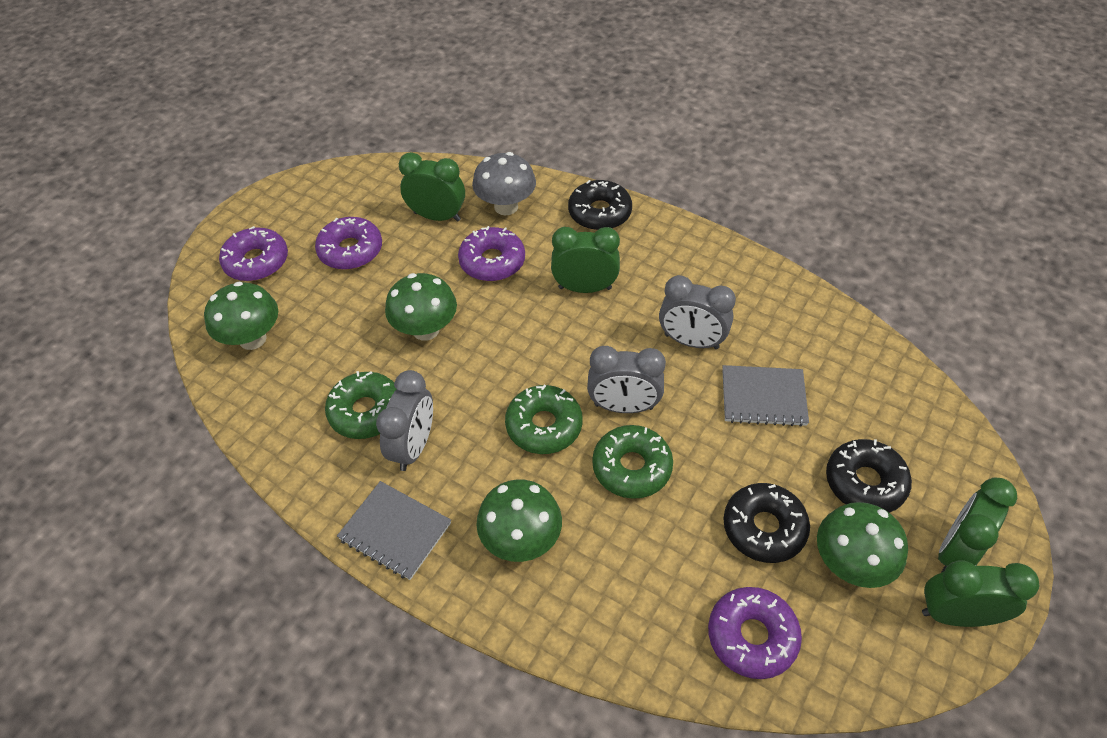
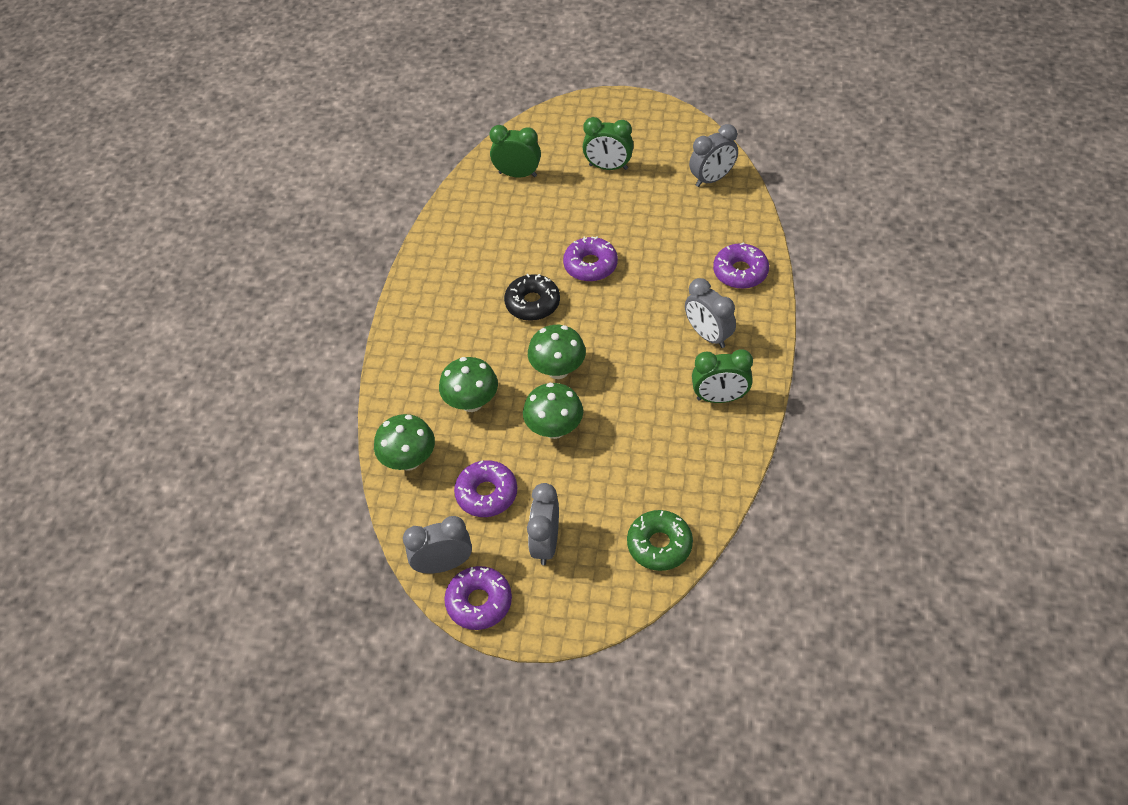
black donut: [568,180,632,230] [723,483,810,563] [826,439,912,513] = 3 -> [504,274,560,321] = 1
green clock: [399,152,465,222] [551,227,620,293] [922,561,1039,627] [938,478,1017,573] = 4 -> [489,125,541,178] [583,117,634,170] [692,349,753,403] = 3
green donut: [325,371,396,439] [505,385,583,454] [592,425,673,499] = 3 -> [627,510,693,571] = 1
grey clock: [376,370,433,471] [587,346,666,413] [659,275,736,349] = 3 -> [403,516,472,574] [527,483,559,565] [685,278,736,348] [689,124,738,187] = 4
grey mushroom: [472,152,536,215] = 1 -> none = 0
grey notebook: [337,481,451,580] [722,365,809,427] = 2 -> none = 0

